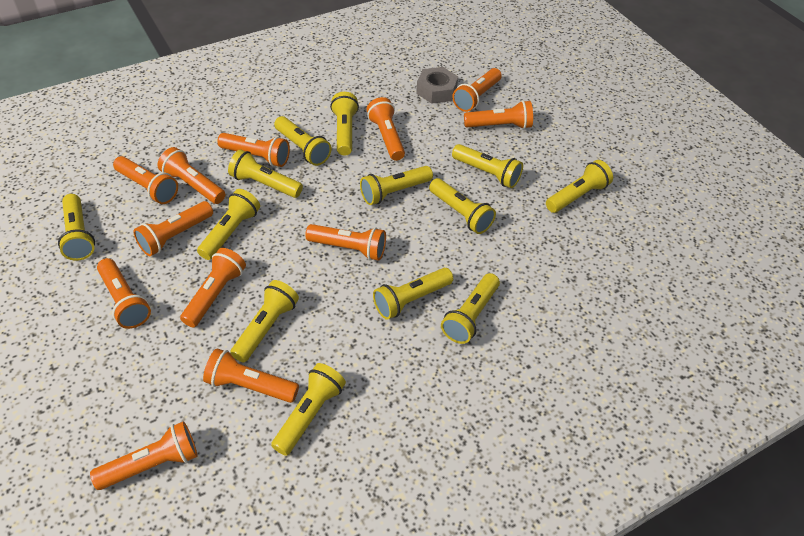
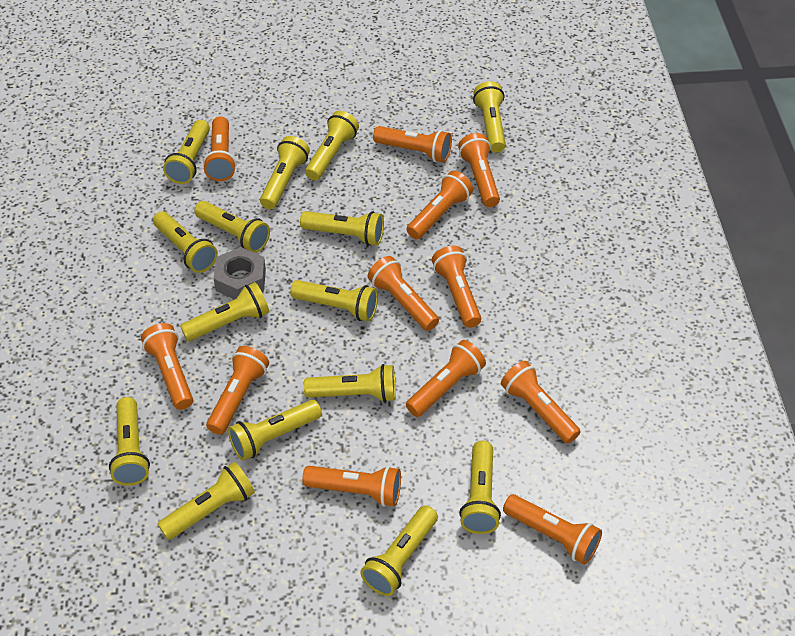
yellow flashlight: [58,194,95,261] [197,189,260,260] [228,149,303,198] [230,280,299,363] [271,363,346,456] [274,116,332,166] [330,92,359,156] [360,166,433,205] [373,268,453,320] [429,178,496,234] [441,273,500,344] [452,144,523,188] [546,160,613,213] = 13 -> [109,397,150,486] [153,211,218,273] [158,462,255,540] [163,120,210,184] [180,282,269,341] [194,201,270,253] [228,400,322,461] [260,136,310,209] [290,280,378,321] [300,211,384,246] [304,364,396,402] [305,111,359,181] [360,505,438,596] [459,441,501,534] [473,81,506,153] = 15

